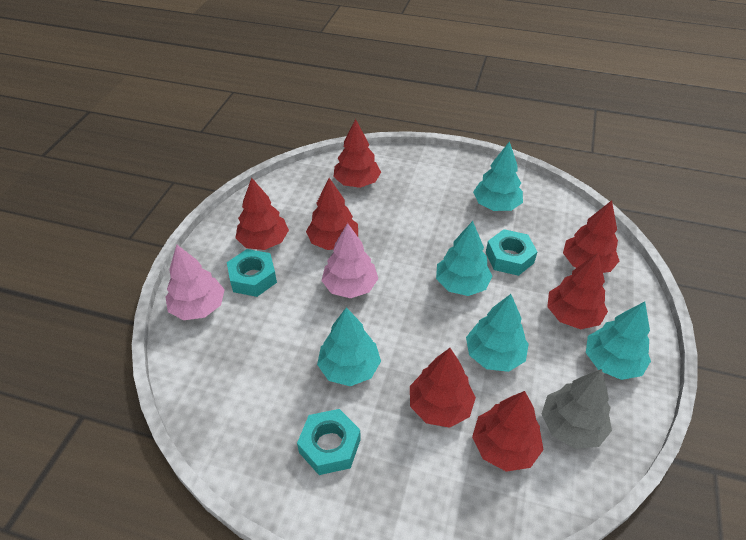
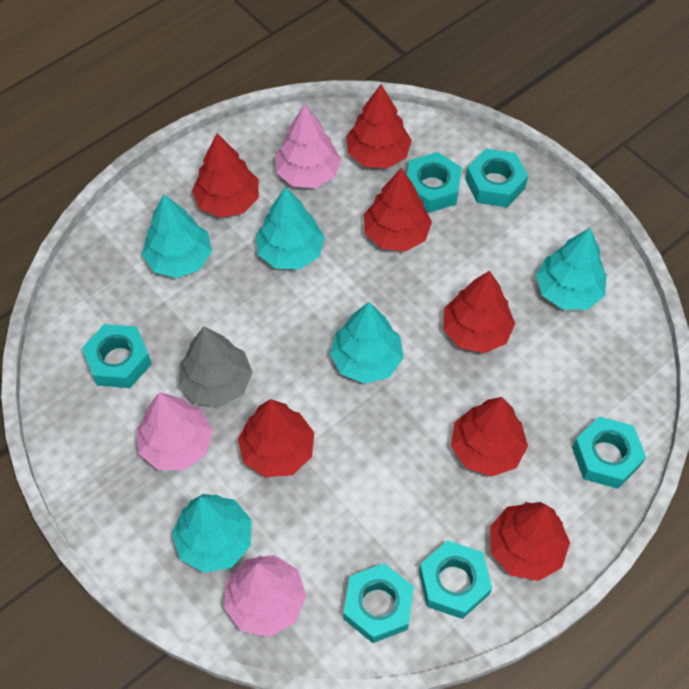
pink tree: [165,245,225,320] [321,223,378,298] = 2 -> [136,393,213,470] [224,555,306,637] [275,104,341,188] = 3
turquoise nut: [227,249,277,297] [297,409,361,475] [486,229,537,276] = 3 -> [82,324,152,388] [344,563,414,643] [407,152,462,213] [419,540,492,619] [465,149,528,207] [572,416,646,489] = 6

